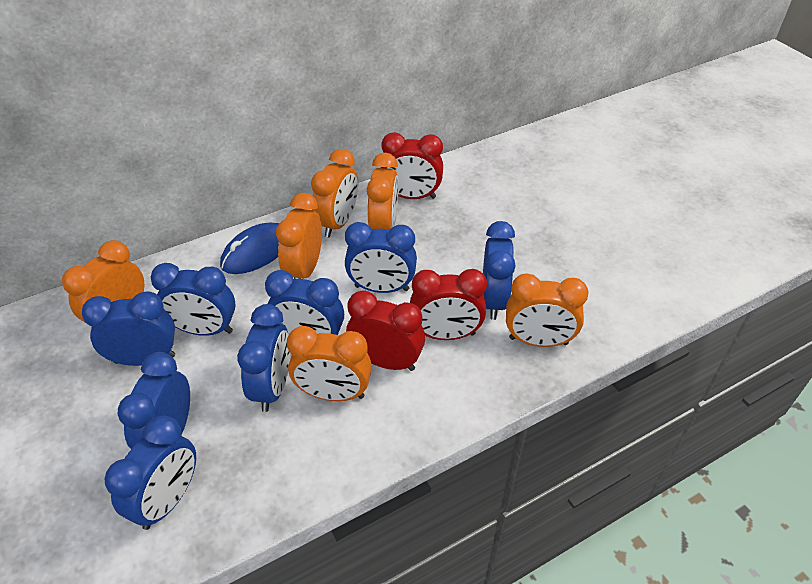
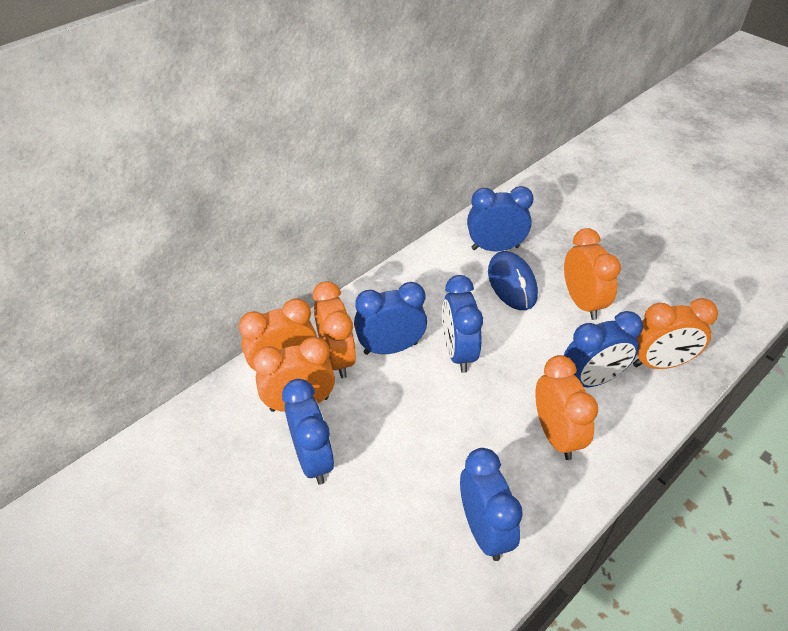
blue clock: [82,291,175,366] [104,416,196,530] [118,352,190,449] [151,263,236,336] [237,304,290,412] [265,270,344,335] [345,222,417,293] [483,221,515,320] = 8 -> [282,379,334,485] [354,282,427,355] [442,275,483,373] [460,448,523,561] [467,186,534,251] [563,311,643,387] = 6
red clock: [346,290,425,371] [381,132,443,199] [410,269,487,340] = 3 -> none = 0

